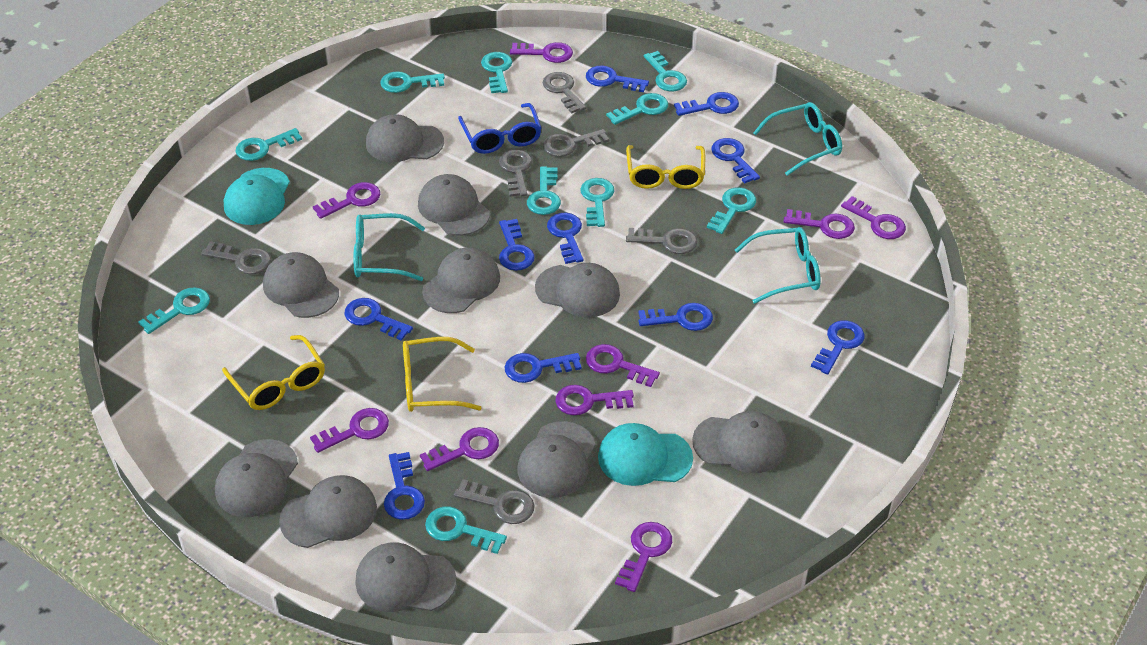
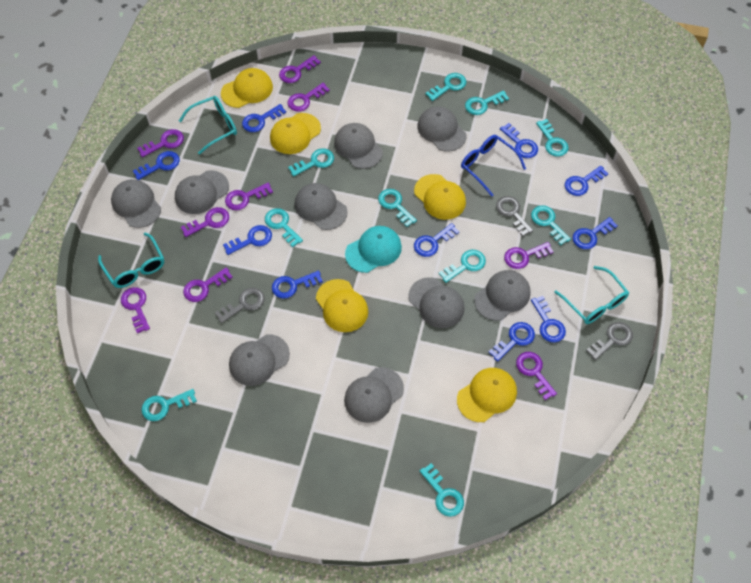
grey cap: [215,439,298,517] [263,252,339,318] [279,475,377,548] [355,543,456,612] [366,114,444,162] [418,174,490,236] [422,247,500,313] [518,421,595,498] [535,263,620,317] [692,411,787,473] = 10 -> [111,179,161,228] [175,170,229,214] [229,334,290,386] [294,183,348,230] [334,123,383,169] [344,367,404,423] [408,277,465,328] [417,107,467,152] [474,270,531,321] = 9
grey key: [201,241,271,274] [454,479,535,524] [499,149,532,197] [543,72,586,114] [543,129,609,157] [626,228,697,254] = 6 -> [215,288,265,323] [496,196,533,237] [586,322,633,360] = 3
turquoise cap: [224,168,290,225] [598,423,693,486] = 2 -> [345,226,402,273] = 1
yellow cap: none = 0 -> [221,68,273,108] [270,113,321,154] [316,279,368,332] [414,174,466,220] [457,368,517,422] = 5
yellow glasses: [222,335,325,410] [403,337,481,412] [626,145,705,189] = 3 -> none = 0

